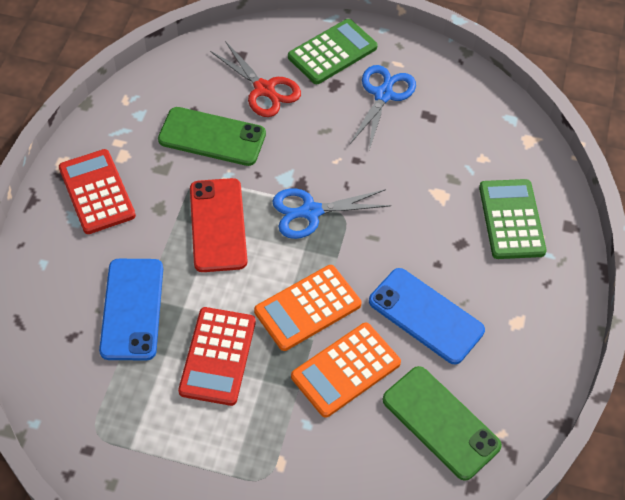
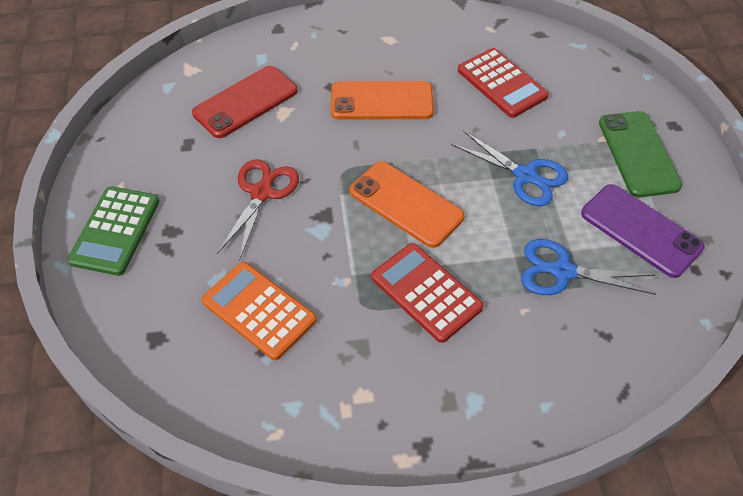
blue phone: [99,259,163,360] [369,268,485,365] = 2 -> none = 0
green calculator: [288,19,378,84] [479,179,547,259] = 2 -> [67,186,159,276] = 1
green phone: [158,107,266,166] [382,366,502,481] = 2 -> [599,111,682,197] = 1
orange calculator: [254,265,362,351] [291,323,401,418] = 2 -> [201,262,316,360] = 1
orange phone: none = 0 -> [331,81,434,120] [350,161,464,248] = 2
purple phone: none = 0 -> [581,184,705,278] = 1

